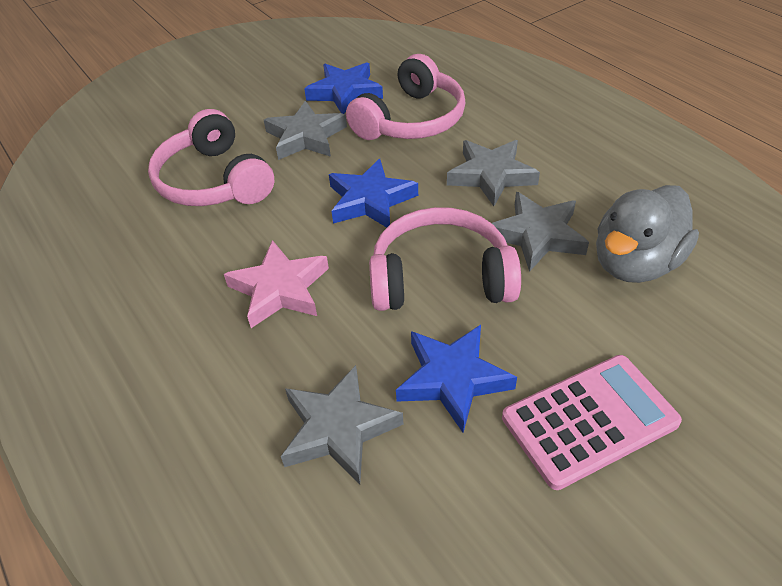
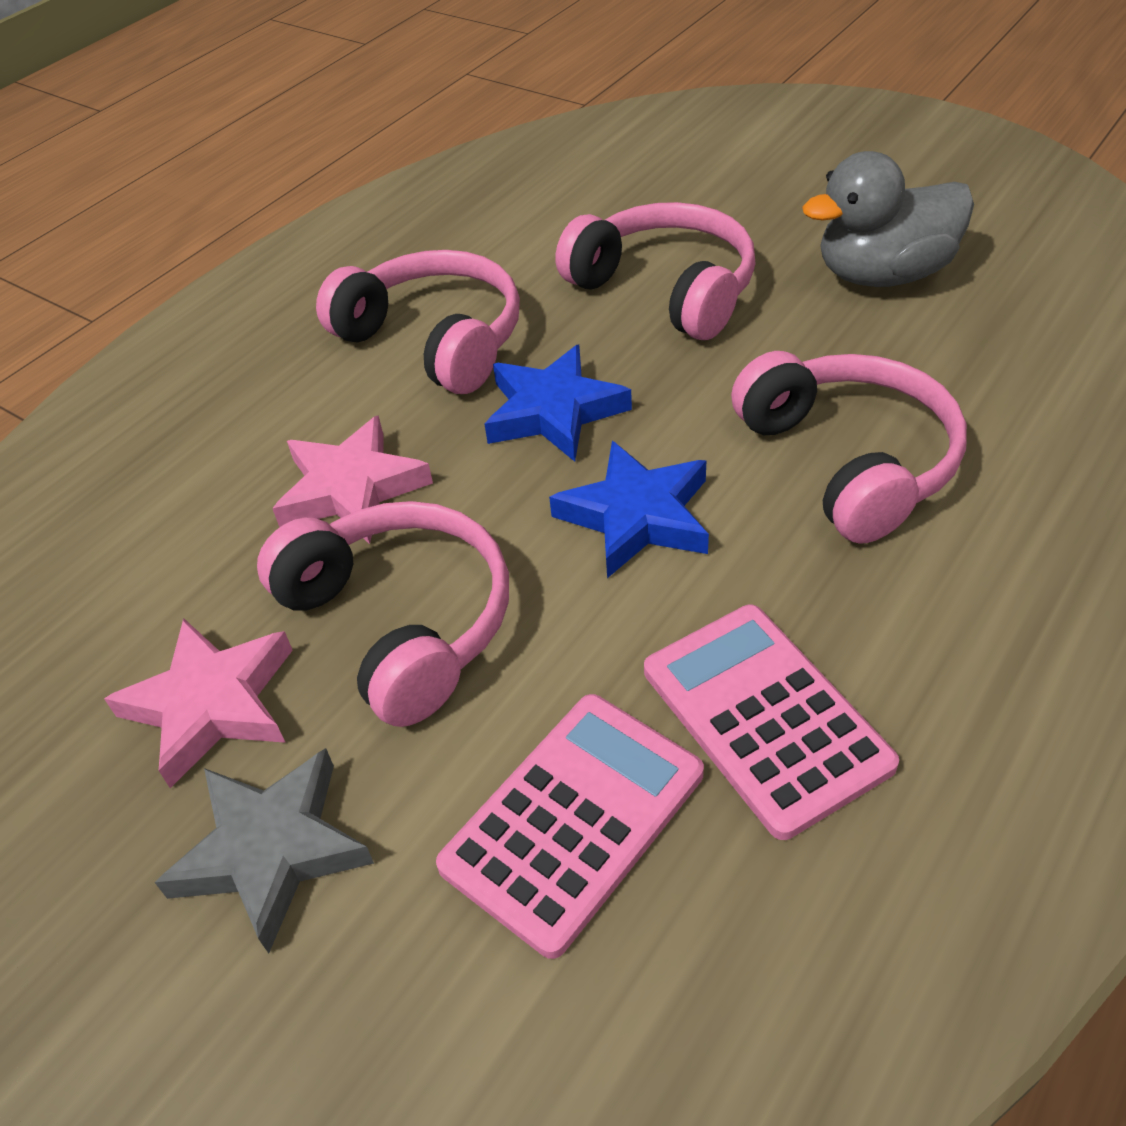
blue star: [304,62,383,114] [329,159,418,228] [396,325,517,433] = 3 -> [484,344,632,462] [549,441,709,578] = 2
grey star: [264,101,347,160] [281,365,403,484] [447,140,540,206] [492,192,589,272] = 4 -> [154,748,374,954] = 1
pink calculator: [502,355,682,490] = 1 -> [436,694,704,959] [644,605,899,840] = 2
pink headphones: [148,109,275,206] [346,54,466,140] [369,207,521,311] = 3 -> [257,501,509,727] [316,250,520,394] [555,202,756,340] [731,351,967,544] = 4
pink star: [224,240,329,328] = 1 -> [104,618,293,788] [272,415,433,544] = 2

